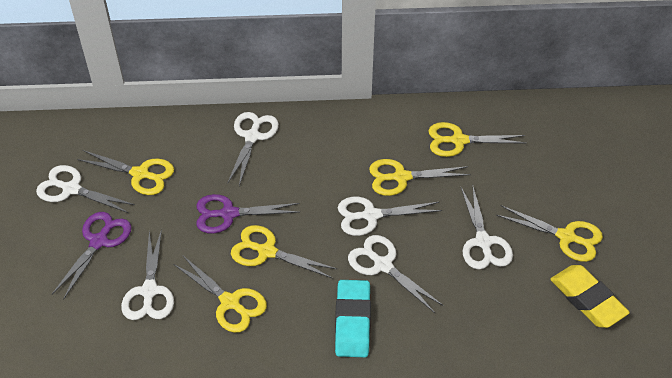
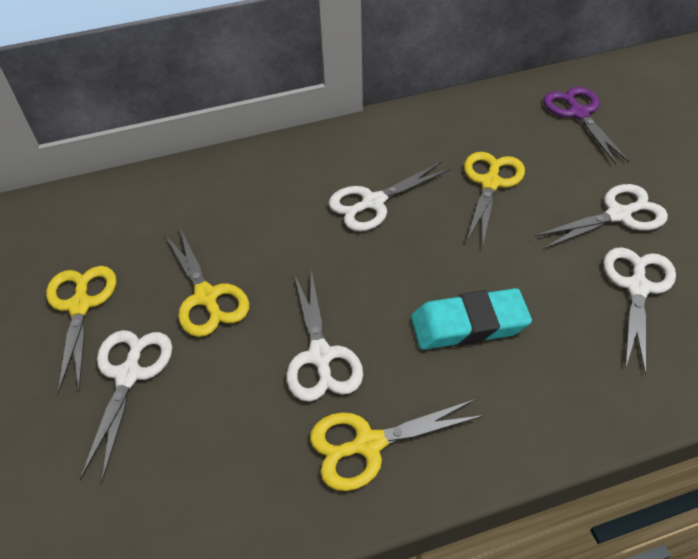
purple scissors: [52,212,132,300] [196,194,299,234] = 2 -> [544,87,629,164] = 1
white scissors: [36,165,135,213] [121,229,174,320] [227,112,279,186] [338,197,443,236] [348,235,444,313] [461,187,513,270] = 6 -> [80,330,172,482] [287,270,363,402] [329,162,451,231] [534,184,668,249] [603,247,676,375] = 5
yellow eraser: [550,265,630,328] = 1 -> none = 0
yellow scissors: [77,150,174,195] [173,256,267,333] [231,225,337,278] [369,159,471,196] [428,122,526,157] [496,205,603,262] = 6 -> [46,266,116,394] [165,228,249,337] [310,399,485,491] [464,152,525,246] = 4

